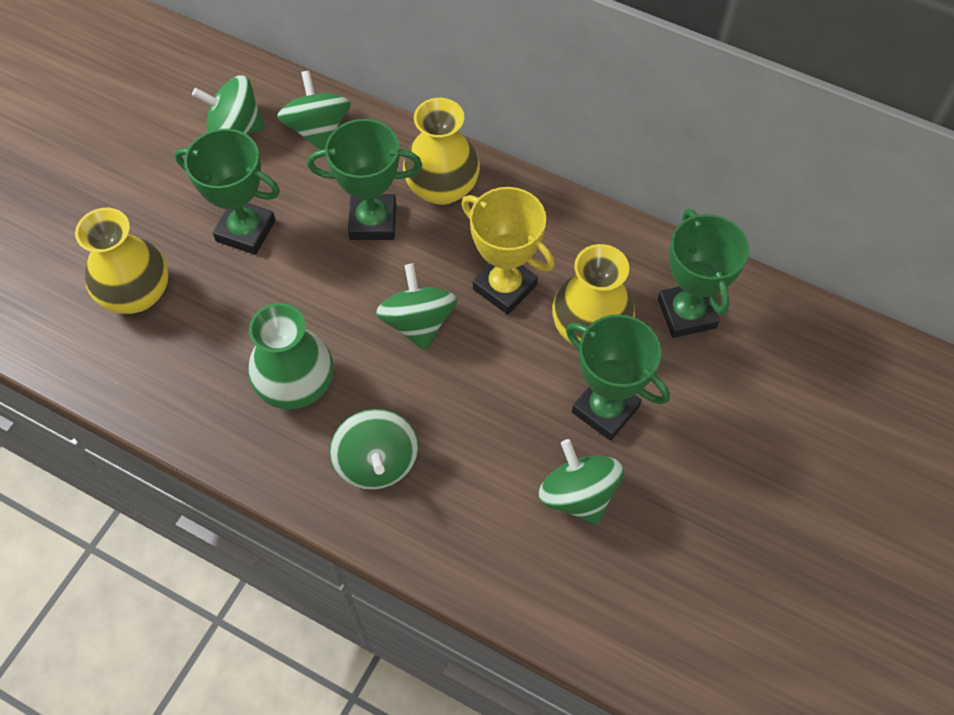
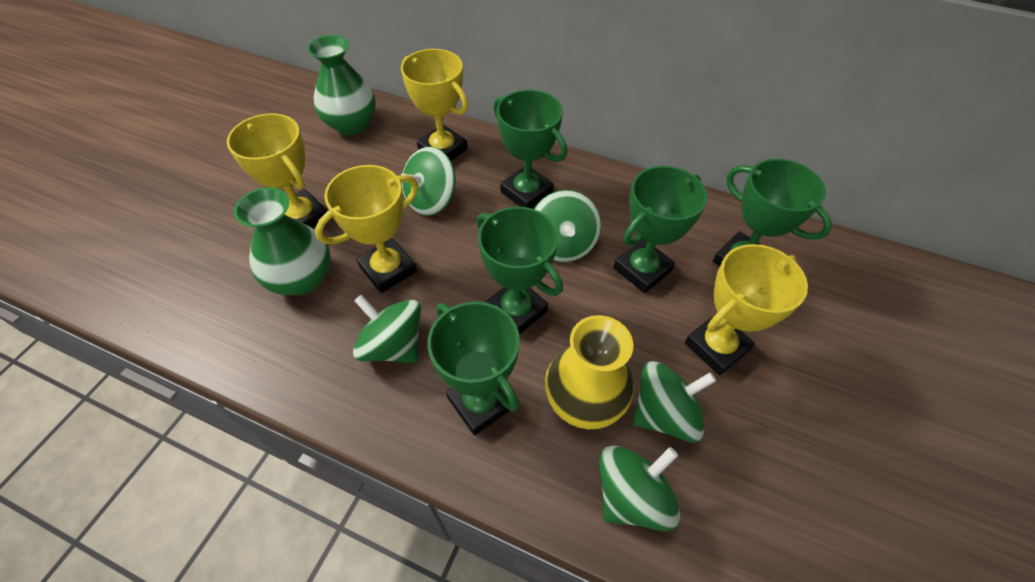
green trophy: [175,129,280,255] [307,119,422,240] [566,314,670,441] [658,209,749,338] = 4 -> [427,302,520,435] [476,207,563,335] [493,90,567,208] [613,166,708,293] [713,159,832,266] = 5
green vase: [248,303,333,410] = 1 -> [234,187,331,295] [307,35,376,135] = 2
yellow trophy: [461,187,555,315] = 1 -> [227,113,327,228] [315,165,419,293] [401,49,469,161] [685,244,808,376] = 4
yellow vase: [75,208,169,314] [403,98,480,205] [552,244,635,345] = 3 -> [545,315,634,429] = 1

